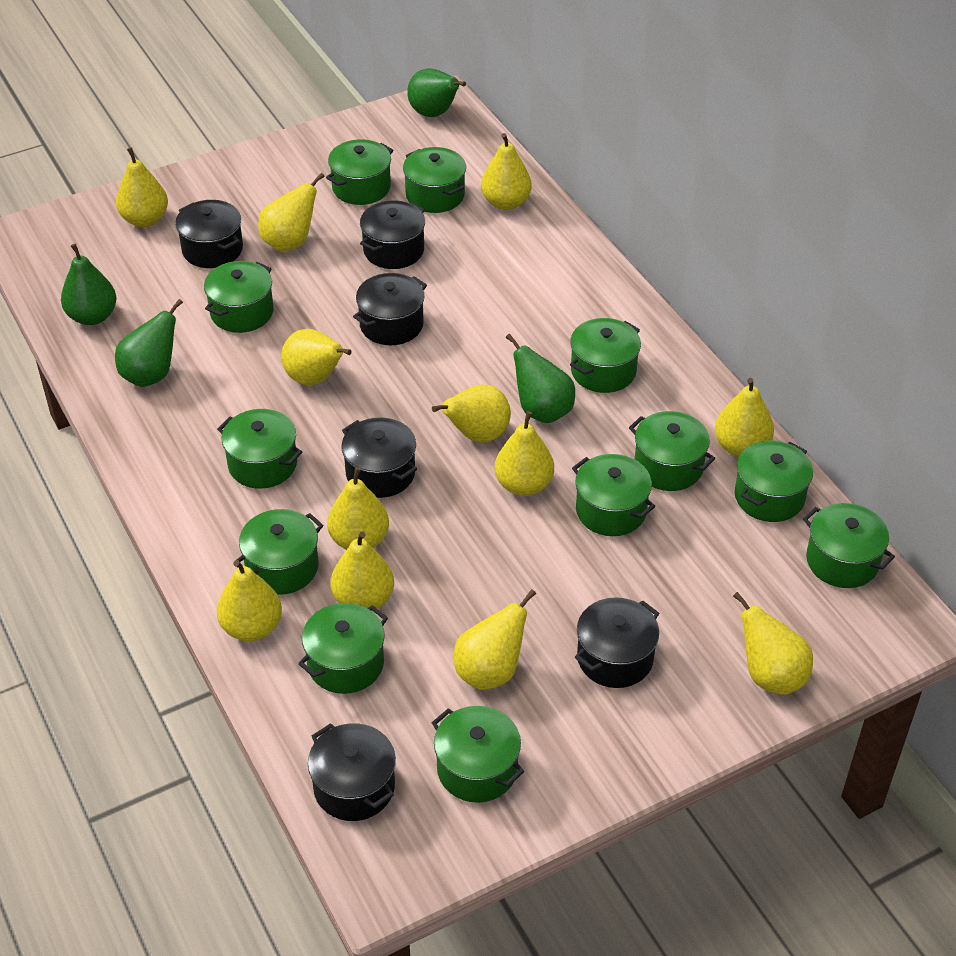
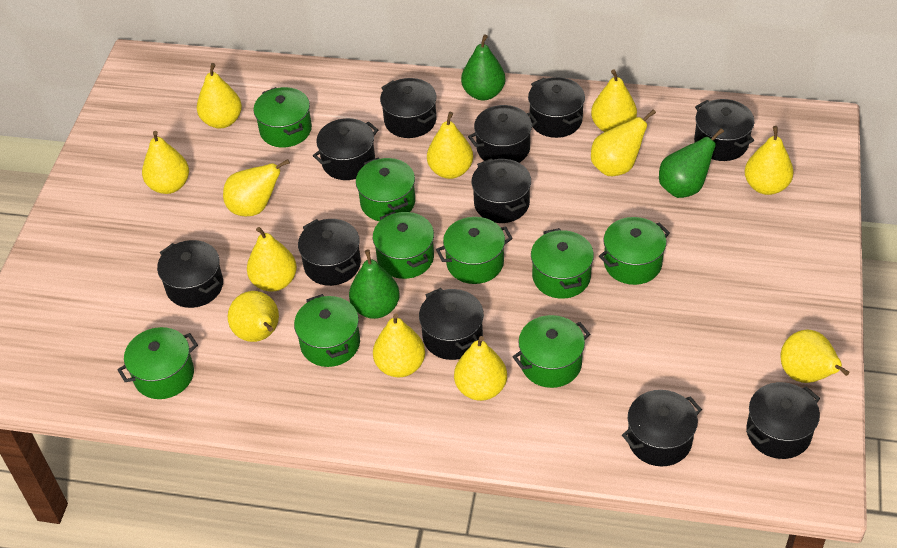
black pot: [175,200,243,268] [308,723,396,821] [342,417,417,498] [353,273,427,345] [360,200,425,269] [575,597,659,688] = 6 -> [157,240,223,308] [298,219,361,286] [313,118,378,180] [380,78,437,138] [419,288,484,360] [468,105,538,163] [471,158,531,223] [528,77,585,138] [622,390,702,466] [694,99,754,161] [746,382,820,459] = 11
green pear: [61,244,117,325] [115,299,183,387] [407,69,466,117] [506,334,575,423] = 4 -> [349,250,400,319] [461,34,505,100] [659,128,724,198] = 3
green pot: [204,261,274,333] [217,409,302,489] [237,509,323,595] [298,603,388,694] [326,139,393,205] [403,147,466,213] [432,706,524,803] [570,318,641,393] [572,454,655,536] [629,411,715,491] [735,440,813,522] [803,503,895,588] = 12 -> [117,327,198,399] [253,87,312,148] [294,294,360,367] [356,158,415,221] [373,211,434,279] [436,217,513,284] [512,315,590,388] [531,228,594,299] [599,217,670,285] = 9

